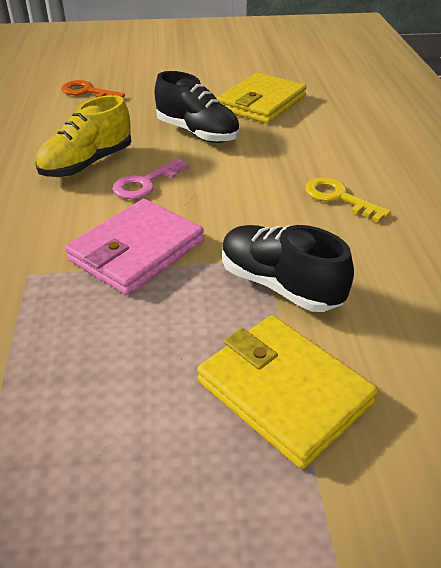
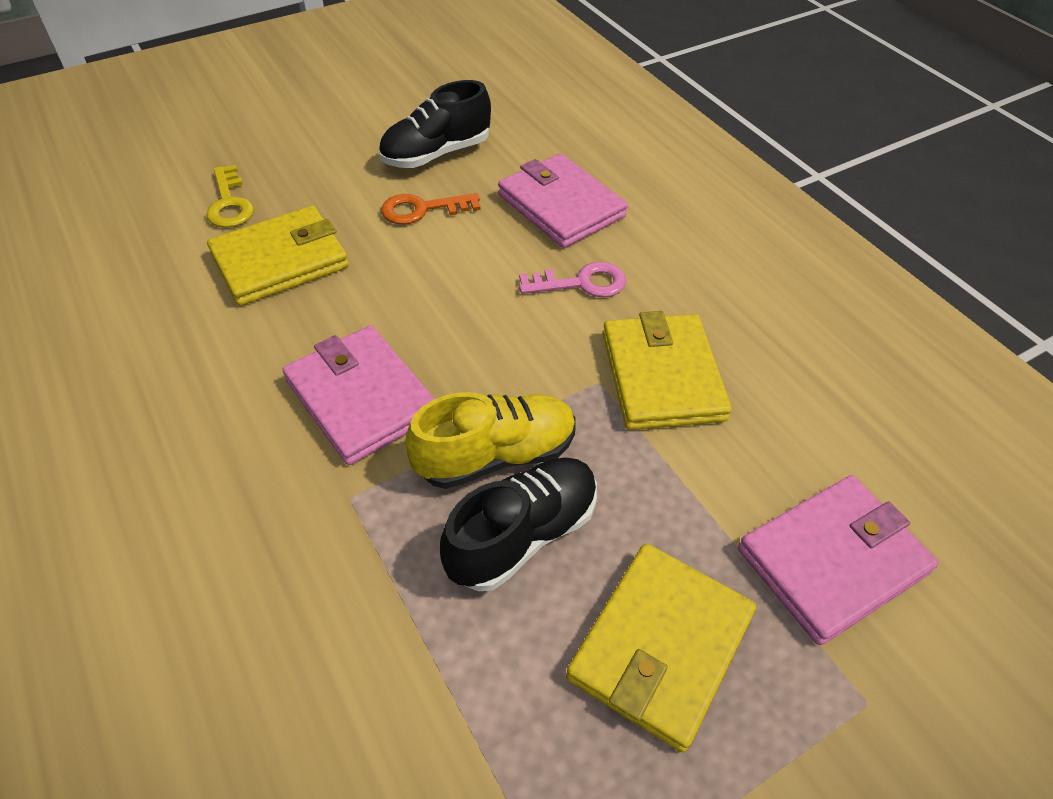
pink wallet: [65,199,204,295] = 1 -> [283,325,435,465] [498,153,628,248] [738,475,939,645] = 3
yellow wallet: [197,315,378,469] [217,73,307,124] = 2 -> [207,206,349,306] [566,543,756,752] [603,311,732,430] = 3

